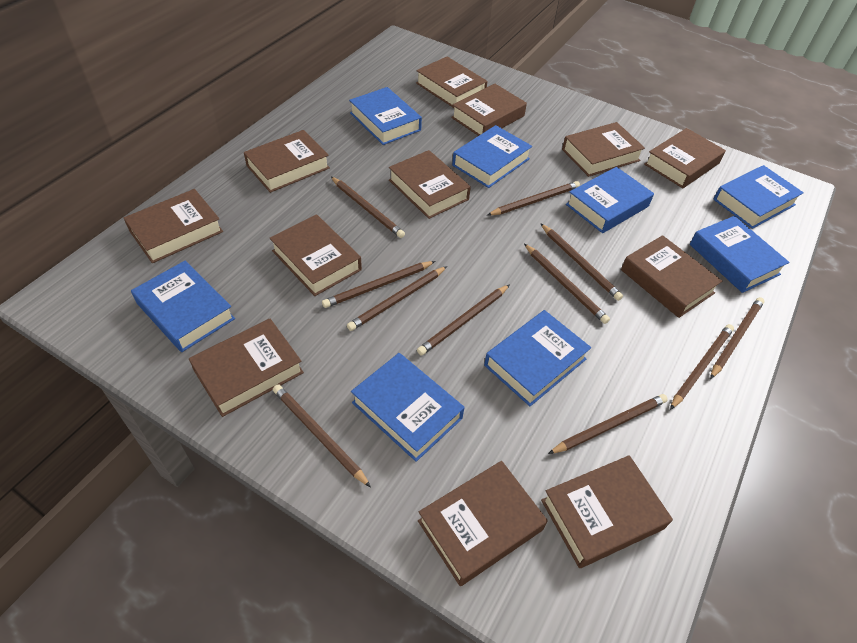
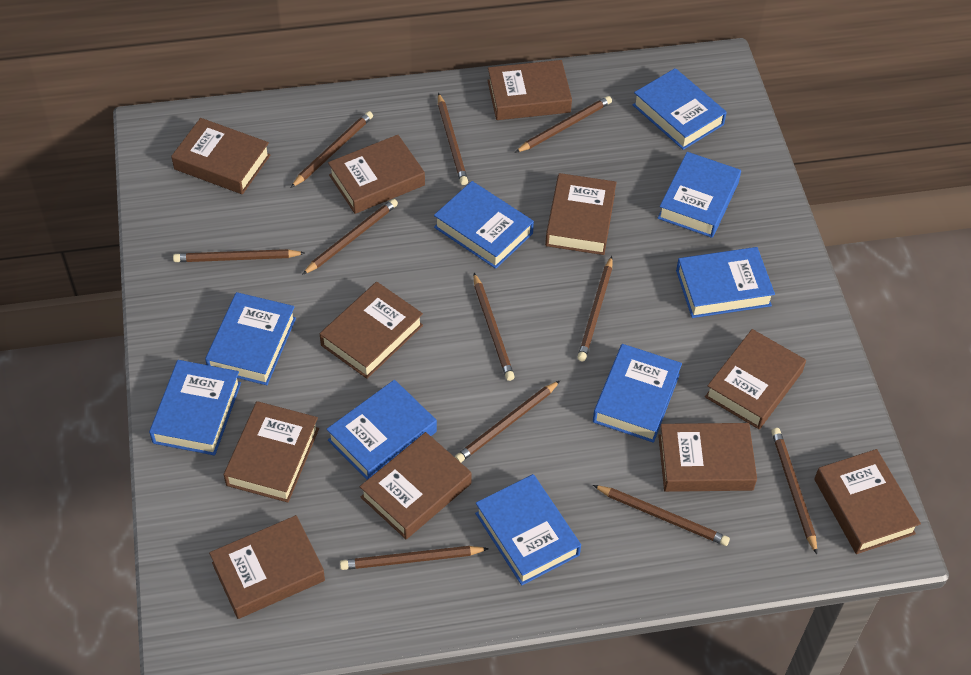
blue book: [131,261,235,352] [349,87,422,145] [351,353,465,462] [452,125,532,188] [484,310,591,406] [566,167,654,233] [690,216,790,293] [713,165,804,229] = 8 -> [149,360,241,456] [205,292,296,385] [326,380,437,480] [434,181,534,269] [475,474,581,585] [593,344,682,443] [633,68,727,150] [658,152,741,238] [676,247,775,318] = 9
brown book: [124,189,223,263] [189,319,304,417] [244,130,330,193] [269,215,362,296] [389,150,471,219] [416,57,488,108] [418,461,548,586] [451,84,527,136] [541,455,673,568] [562,122,645,177] [621,235,722,318] [644,128,726,188] = 12 -> [171,118,270,194] [209,515,325,619] [224,401,319,503] [320,282,423,379] [328,135,425,214] [360,432,472,539] [487,60,572,120] [545,173,616,255] [658,423,757,492] [705,329,806,429] [814,449,921,554] = 11

